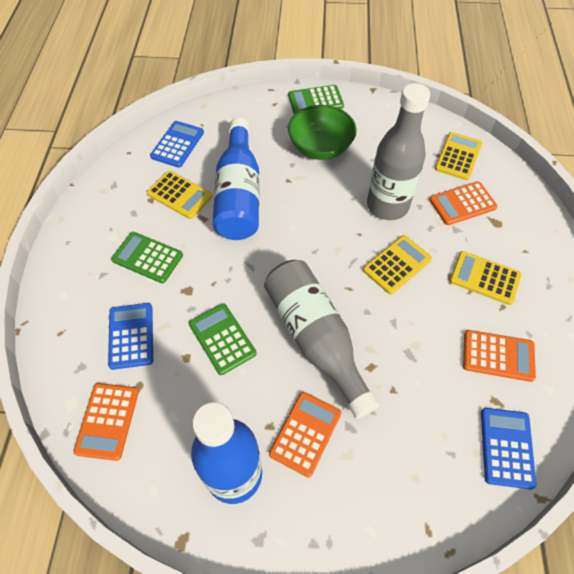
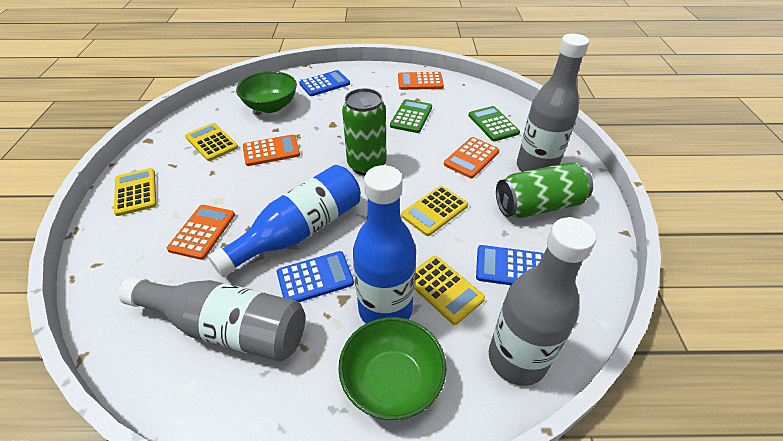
green bowl: [288,105,357,160] = 1 -> [236,71,297,113] [338,317,447,420] = 2
green calculator: [111,232,183,283] [189,303,257,375] [288,85,344,114] = 3 -> [390,99,432,133] [468,106,520,141] = 2
green can: none = 0 -> [342,88,386,175] [496,162,593,218] = 2
grey bottle: [264,260,379,419] [367,83,430,220] = 2 -> [118,276,305,362] [489,217,596,386] [517,34,589,172] = 3

